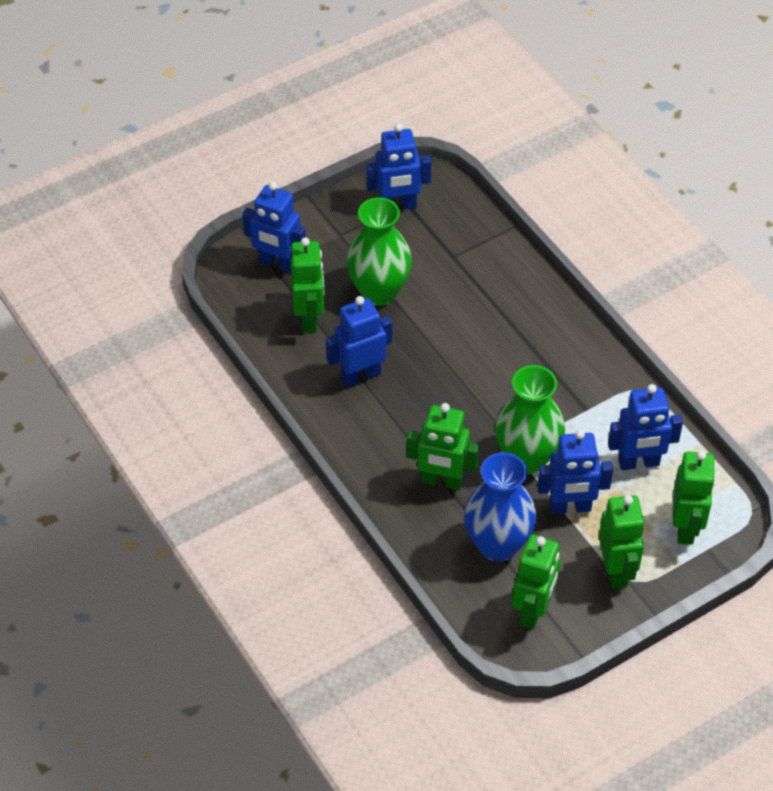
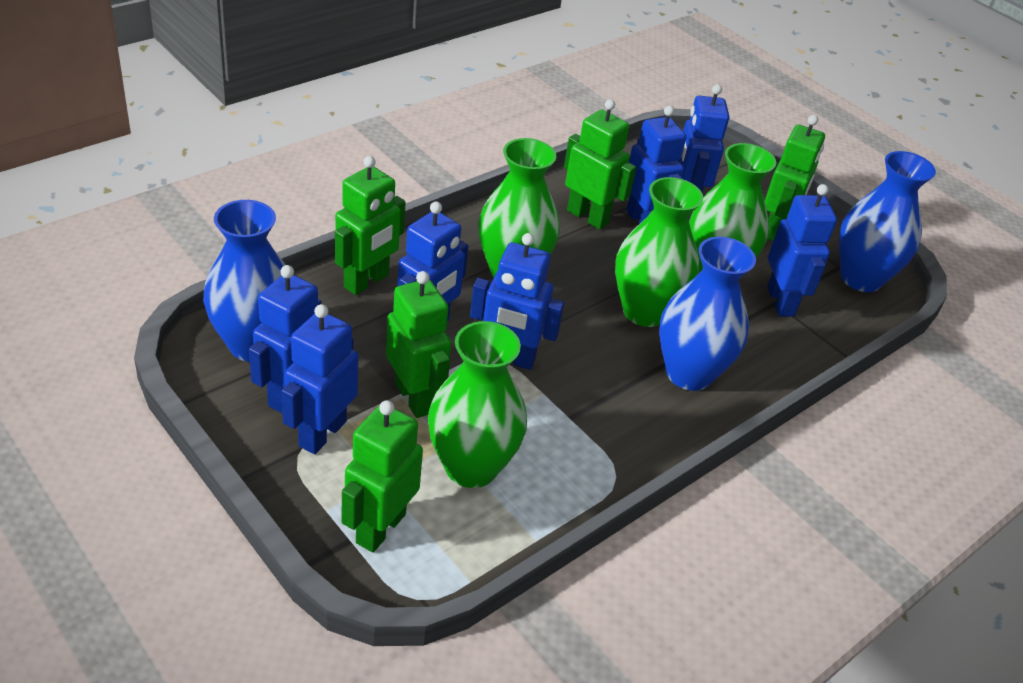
blue robot: [242,182,306,273] [326,296,392,387] [366,123,431,210] [537,430,613,514] [608,384,683,470] = 5 -> [249,265,321,414] [281,304,358,454] [397,202,468,321] [470,233,564,370] [626,106,686,225] [678,84,729,192] [767,184,837,317] = 7
blue vase: [464,452,537,561] = 1 -> [203,200,286,362] [659,236,756,391] [839,151,936,292] = 3
green vase: [346,197,412,306] [495,365,565,474] = 2 -> [428,321,527,488] [478,138,560,278] [615,177,703,327] [689,143,776,274] = 4

